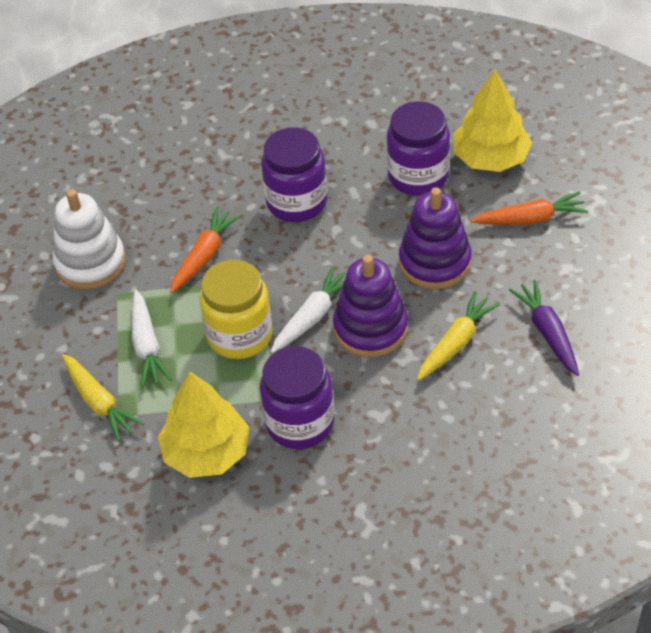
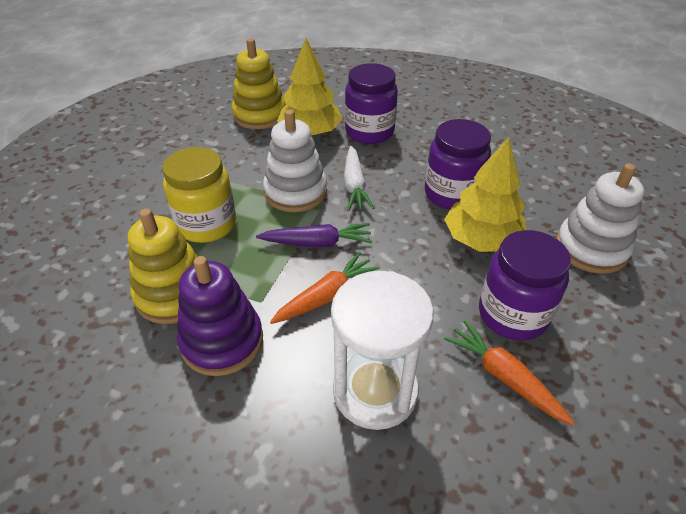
purple stacking toy: [333,255,408,357] [399,187,472,289] = 2 -> [177,256,263,376] = 1
white carrot: [132,290,172,388] [271,266,346,353] = 2 -> [344,146,374,211] = 1
white hourglass: none = 0 -> [331,271,434,430] = 1
white stacking toy: [52,189,126,290] = 1 -> [263,110,327,212] [556,163,644,274] = 2
yellow carrot: [62,354,144,442] [417,291,500,380] = 2 -> none = 0
yellow stacking toy: none = 0 -> [128,209,198,324] [232,38,286,129] = 2

